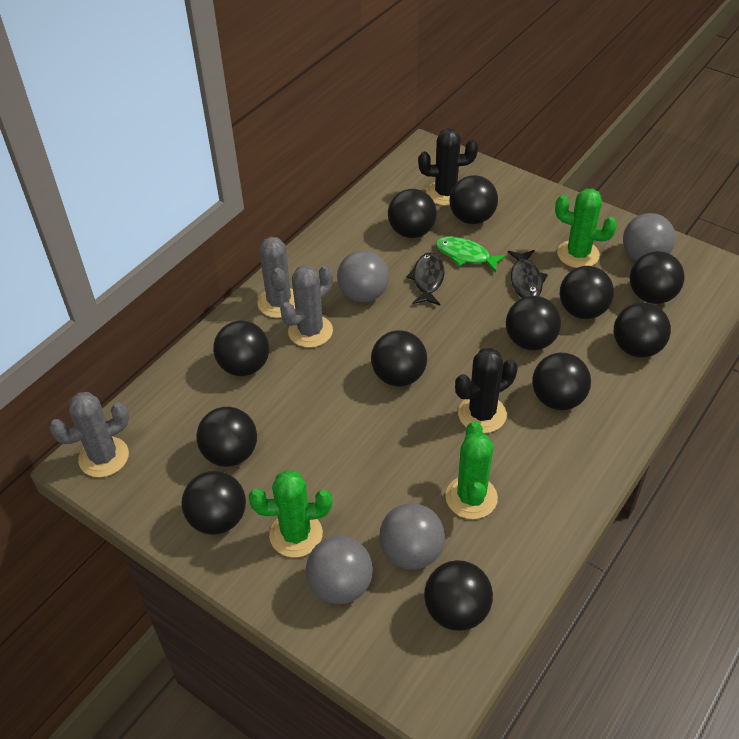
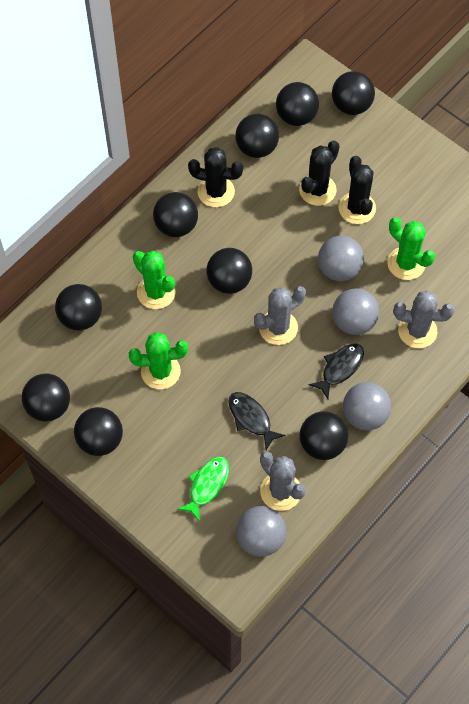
black ball: [181,471,246,535] [197,407,257,467] [213,321,269,376] [371,330,427,387] [388,189,437,238] [424,560,493,631] [450,175,498,224] [506,296,561,350] [532,353,591,410] [559,266,614,319] [614,302,671,358] [630,251,685,304] = 12 -> [22,373,70,422] [55,284,102,330] [74,407,123,456] [153,192,198,237] [207,248,252,294] [235,114,279,158] [276,82,319,126] [300,411,348,460] [332,71,375,115] = 9
black cactus: [418,128,478,206] [455,348,518,433] = 2 -> [188,147,243,207] [299,141,340,206] [338,156,376,224] = 3

